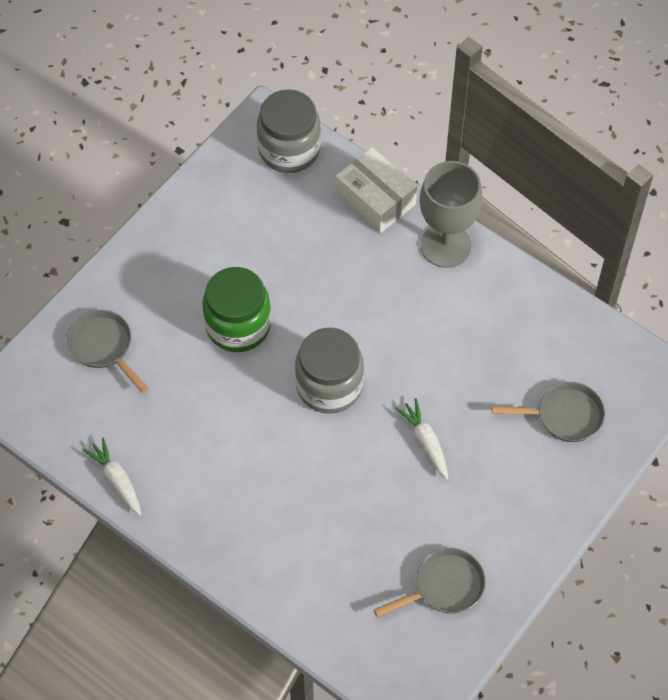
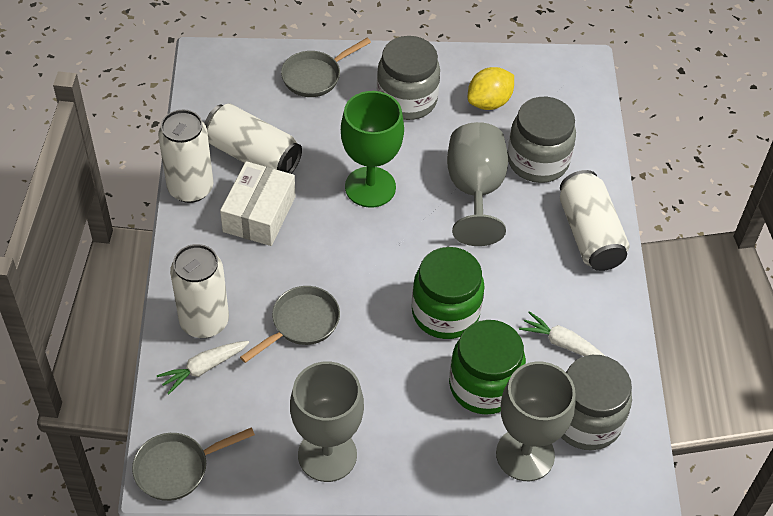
green goblet: none = 0 -> [341,91,404,208] = 1
green jar: [202,267,271,352] = 1 -> [412,247,484,339] [449,320,526,415] = 2
grey goblet: [420,161,482,268] = 1 -> [290,361,364,482] [447,122,508,246] [496,362,576,481] = 3
grey jar: [257,89,321,173] [295,328,364,414] = 2 -> [377,36,440,120] [508,97,576,183] [561,355,632,450] = 3
white can: none = 0 -> [158,110,213,203] [170,244,229,338] [204,103,302,174] [560,170,629,271] = 4
yellow lemon: none = 0 -> [468,67,514,110] = 1

